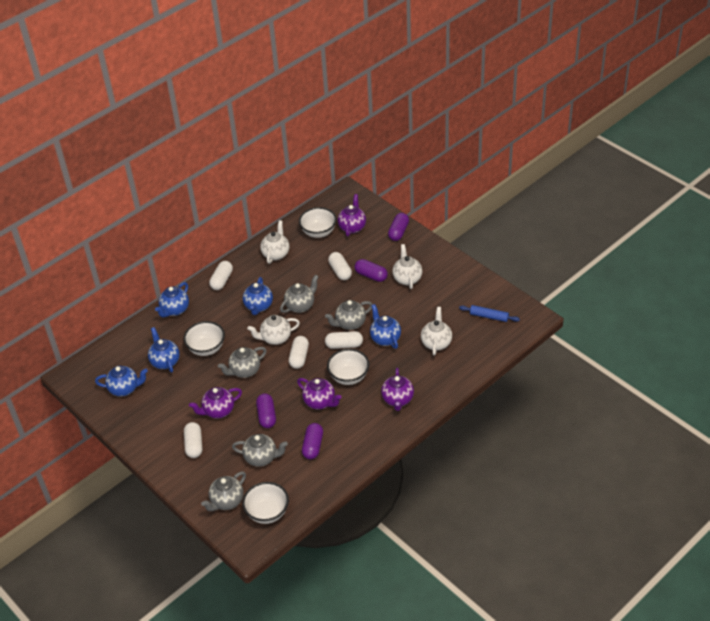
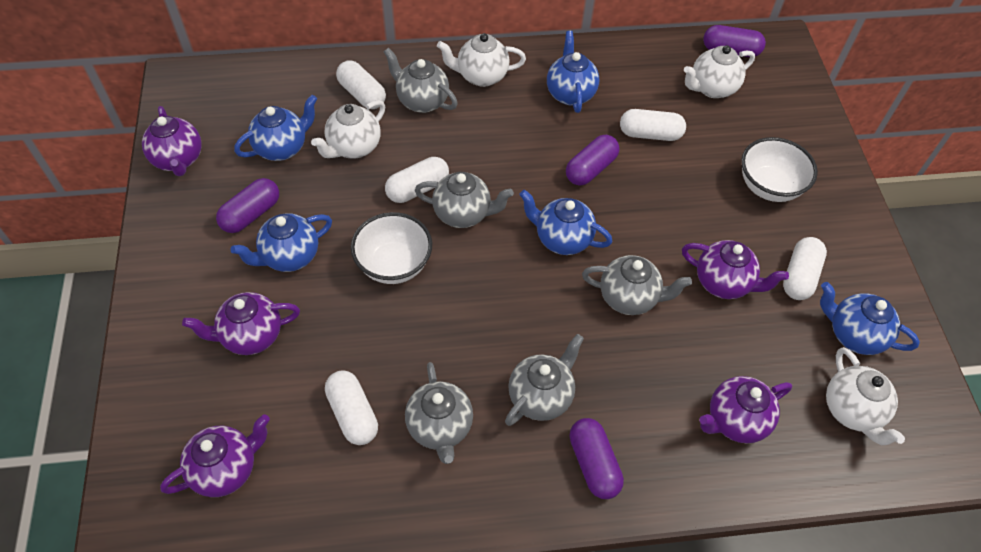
blue rolling pin: [459,305,520,322] = 1 -> none = 0
purple teapot: [189,387,242,419] [297,378,341,409] [338,194,366,237] [381,368,414,411] = 4 -> [142,106,202,176] [160,414,270,497] [182,292,300,355] [682,240,789,299] [699,376,792,443] = 5
white bowl: [183,321,225,356] [242,482,289,524] [299,207,337,238] [327,349,369,385] = 4 -> [351,212,432,284] [741,137,818,202] = 2

